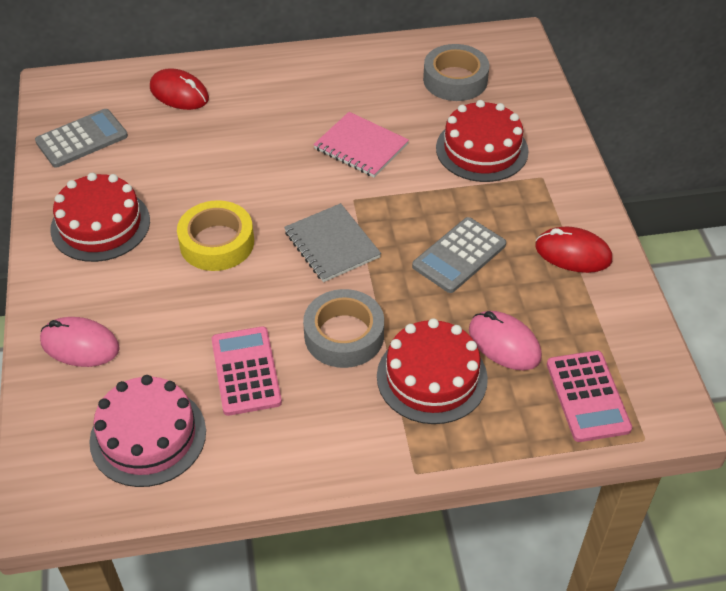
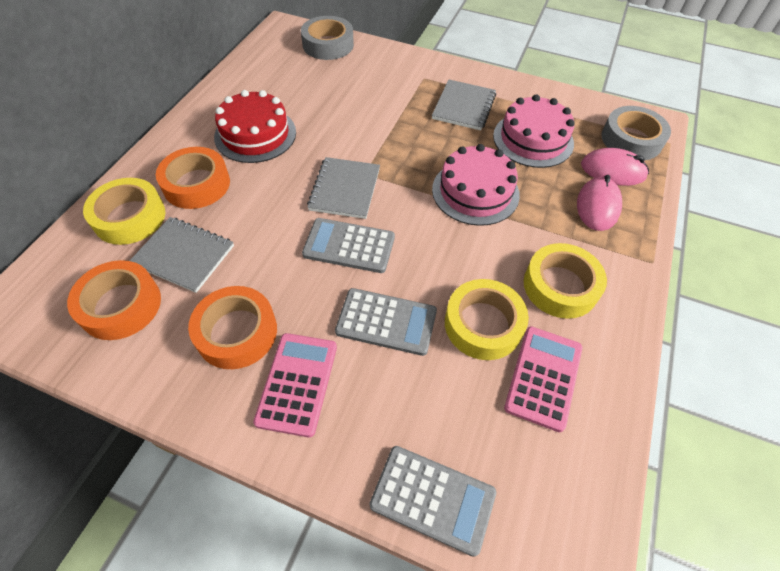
grey calculator: [35,109,128,168] [412,217,506,293] = 2 -> [302,218,395,273] [335,288,437,356] [370,446,496,557] = 3
grey notebook: [284,203,381,282] = 1 -> [130,217,234,293] [307,157,380,219] [432,79,496,130] = 3
orange tape: none = 0 -> [67,260,161,340] [156,147,230,209] [188,286,277,369] = 3
pink cake: [89,375,206,487] = 1 -> [432,144,520,226] [493,94,575,168] = 2
pink notebook: [313,112,409,177] = 1 -> none = 0
red cake: [50,173,150,262] [377,318,488,424] [436,100,529,182] = 3 -> [214,90,296,163] = 1
red mouse: [150,68,209,110] [535,227,612,273] = 2 -> none = 0
yellow tape: [177,200,254,271] = 1 -> [83,178,166,245] [445,279,529,360] [524,243,607,319] = 3

